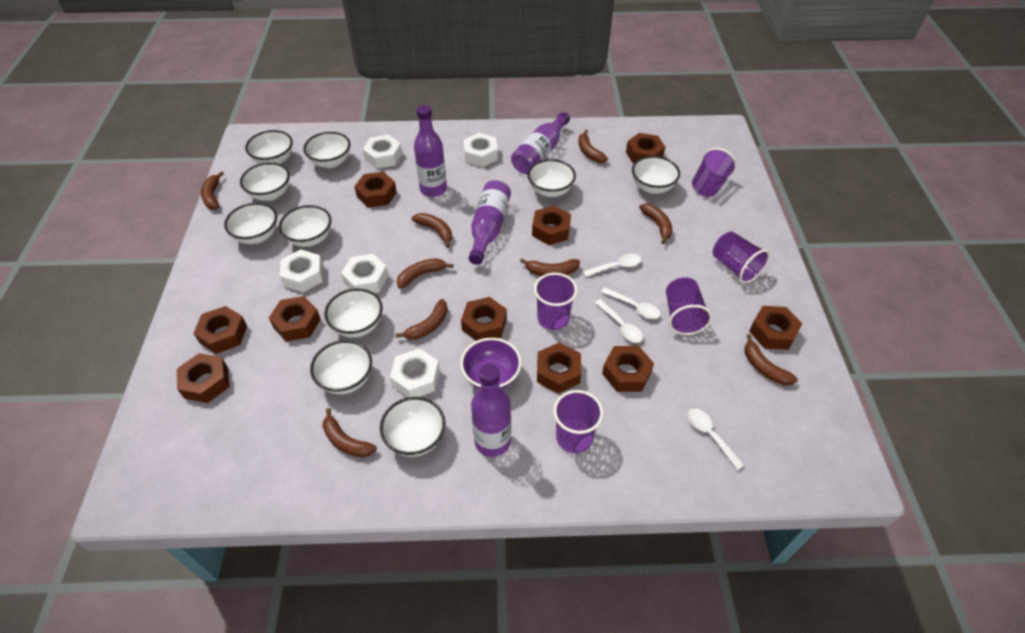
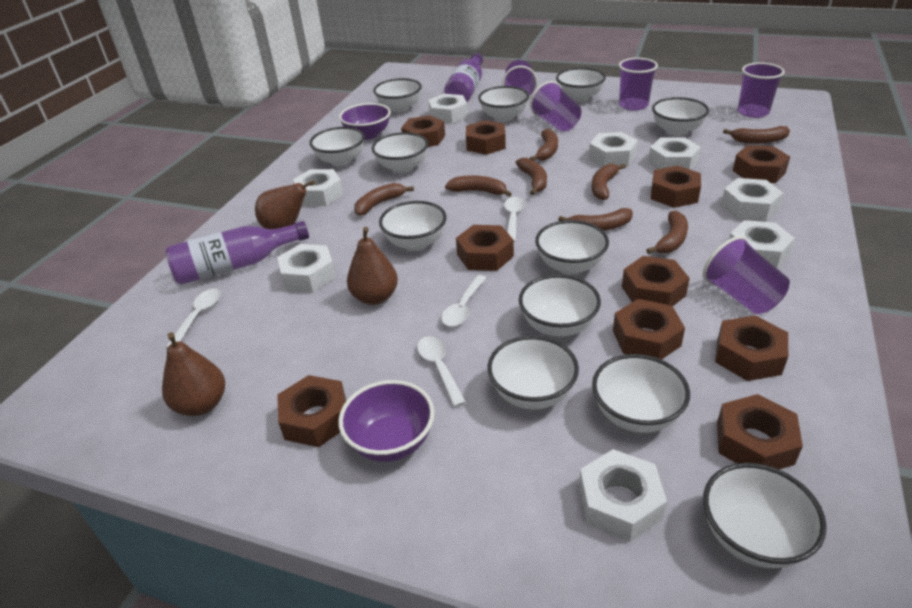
brown banana: [201,171,224,210] [322,408,377,457] [396,299,448,340] [397,258,453,289] [412,213,452,248] [520,258,580,276] [579,130,608,163] [639,203,672,244] [745,334,798,385] = 9 -> [354,183,414,216] [445,175,511,197] [516,158,547,195] [529,129,558,161] [558,208,633,231] [592,164,626,200] [646,211,688,254] [723,126,790,144] = 8
brown pear: none = 0 -> [162,332,225,416] [255,180,315,229] [347,227,398,305] = 3
purple bottle: [414,105,447,197] [469,180,511,265] [471,364,511,457] [511,112,570,174] = 4 -> [165,221,309,285] [445,53,483,102] = 2
purple bowl: [460,338,522,389] = 1 -> [338,380,434,462] [339,103,391,140] = 2
white bowl: [224,203,277,244] [240,162,290,201] [245,130,293,164] [279,205,331,247] [303,132,350,168] [310,340,372,394] [324,288,383,337] [380,397,446,457] [528,159,576,197] [632,156,680,194] = 10 -> [309,127,365,166] [372,132,428,173] [373,78,422,112] [379,201,447,251] [478,86,529,122] [487,336,579,409] [519,274,601,337] [535,220,609,275] [556,68,606,102] [592,354,690,433] [652,97,709,136] [703,463,827,568] = 12
white nut: [280,250,323,292] [341,254,388,293] [363,135,402,169] [390,348,440,397] [463,133,498,167] = 5 -> [277,244,336,292] [293,169,343,206] [428,94,468,124] [579,449,667,542] [589,132,638,167] [648,137,701,170] [721,178,783,221] [729,220,795,268] = 8

